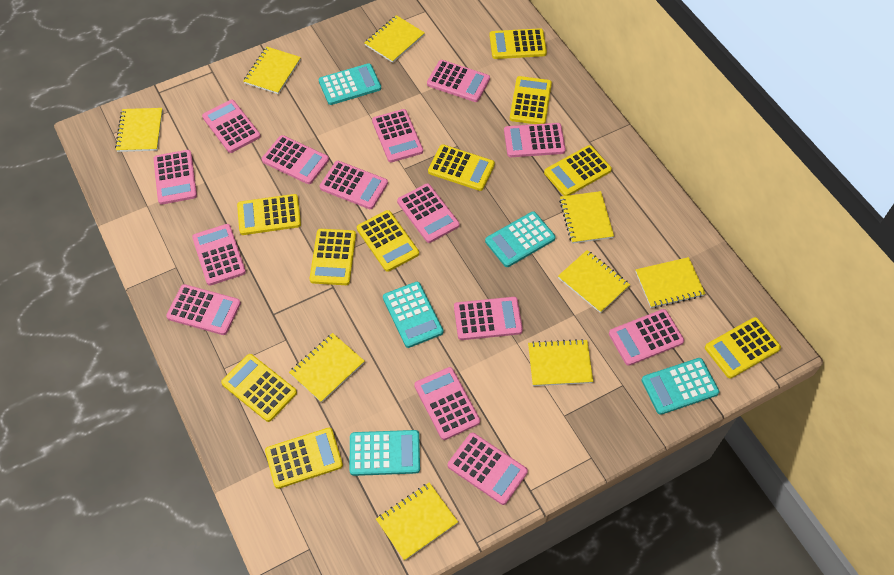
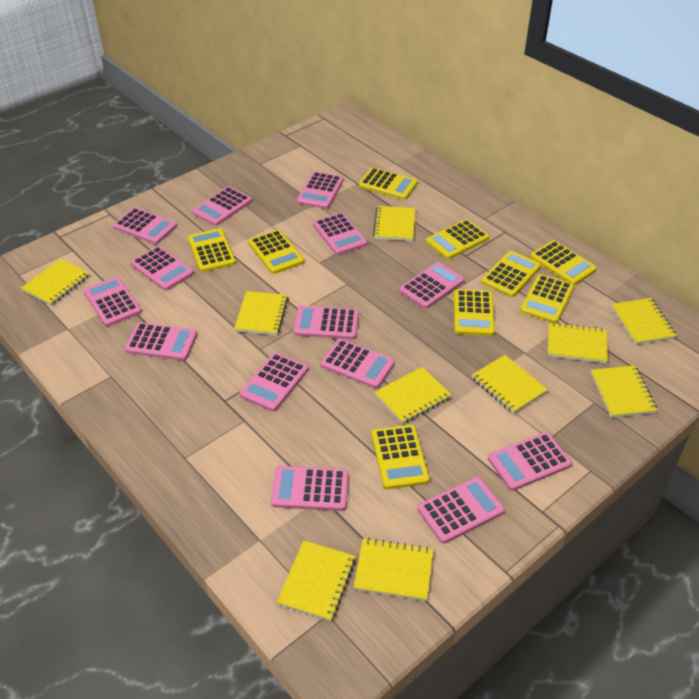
turquoise calculator: [319,63,381,105] [349,430,420,476] [383,282,443,348] [485,211,556,267] [642,358,719,415] = 5 -> none = 0
yellow calculator: [221,354,297,422] [237,194,301,235] [265,428,343,489] [309,229,356,285] [357,210,419,272] [428,144,495,191] [489,28,547,59] [510,76,552,124] [544,145,612,196] [705,317,781,378] = 10 -> [188,228,236,272] [248,230,304,274] [358,168,418,200] [372,425,430,489] [426,219,489,259] [454,289,495,336] [481,251,541,297] [520,274,574,323] [530,240,597,285] = 9
yellow notebook: [115,108,163,152] [244,47,301,94] [289,333,364,403] [364,15,425,63] [376,482,458,561] [528,339,593,386] [558,250,630,313] [559,191,614,244] [636,257,705,308] = 9 -> [21,259,90,306] [234,291,288,335] [277,540,356,621] [354,538,433,601] [373,206,415,241] [375,367,452,424] [472,355,548,414] [548,322,608,363] [591,365,657,418] [611,298,677,345] = 10

